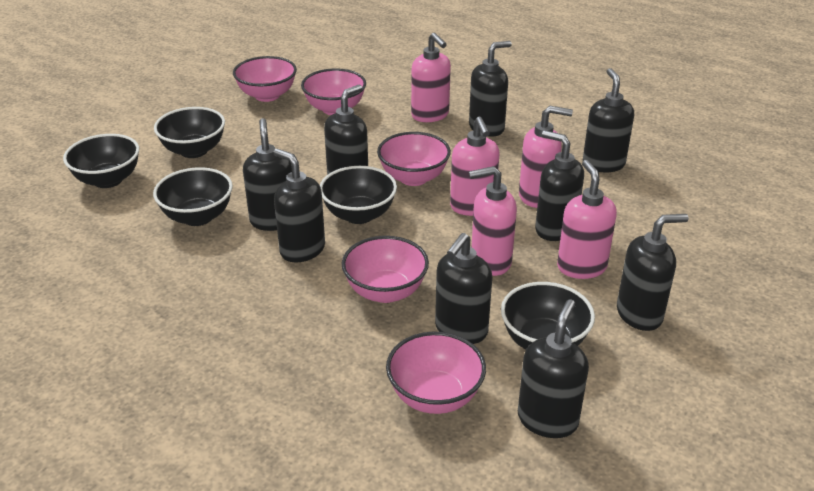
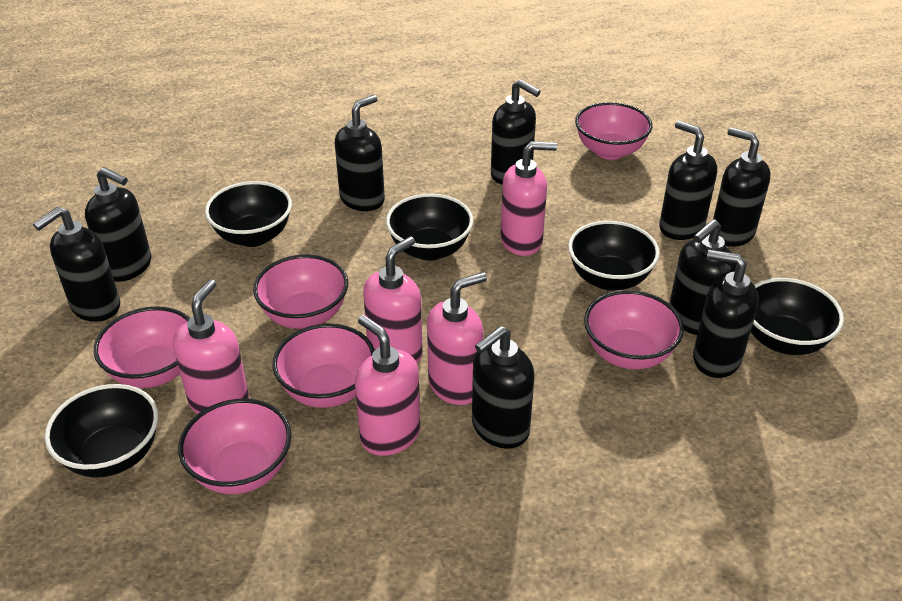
pink bowl: [233,56,297,102] [301,68,366,115] [342,236,429,303] [377,132,451,186] [386,332,486,414] = 5 -> [94,306,190,388] [178,399,292,494] [253,255,348,329] [273,323,375,408] [575,102,652,160] [584,290,684,369] = 6

